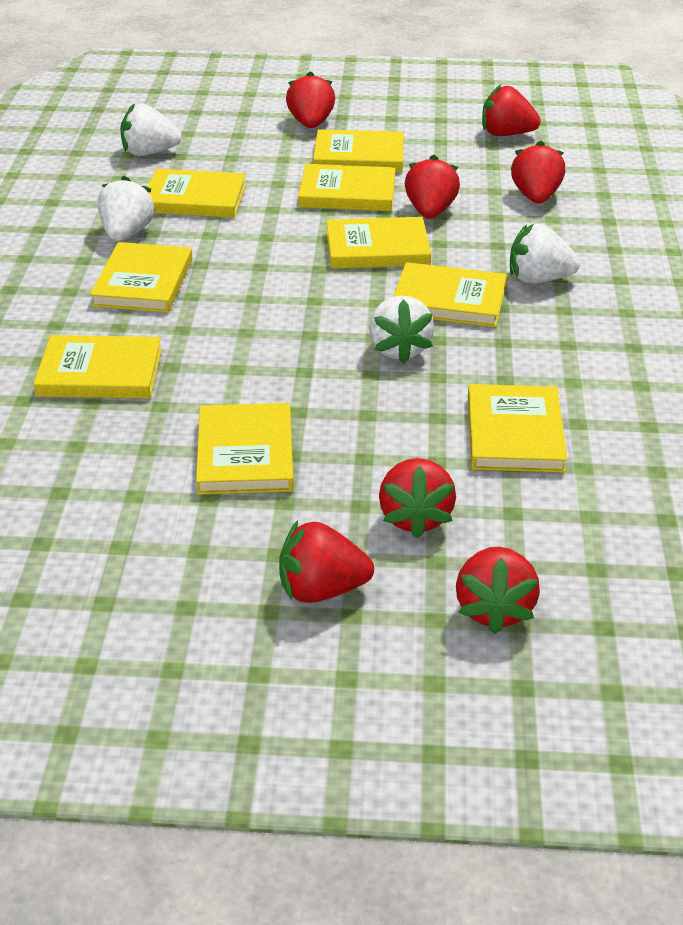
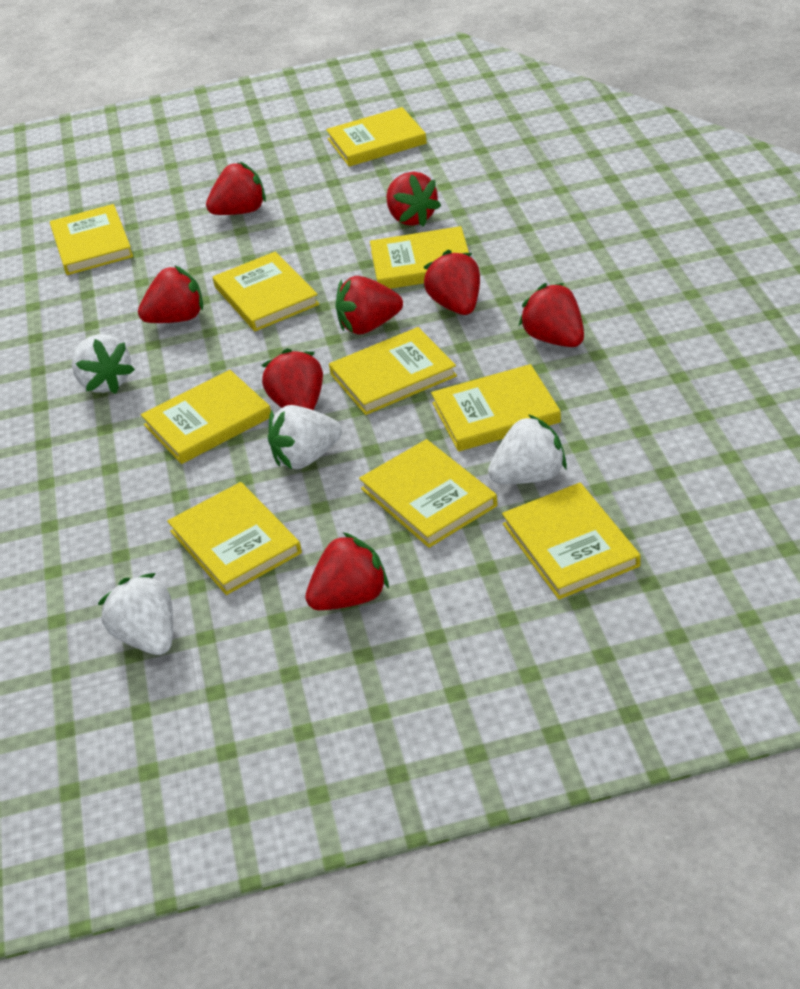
red strawberry: [279,520,374,603] [286,71,335,128] [379,458,456,539] [405,155,460,218] [456,547,540,634] [482,85,541,136] [511,141,565,203] = 7 -> [138,265,203,323] [206,162,266,215] [261,348,323,410] [305,532,389,610] [335,276,403,335] [386,172,441,227] [424,250,480,315] [519,283,584,347] = 8
yellow book: [33,335,162,399] [90,242,193,313] [148,169,246,218] [196,403,294,495] [298,164,396,211] [313,129,404,172] [326,217,431,269] [393,262,507,327] [468,384,568,473] = 9 -> [50,204,133,275] [141,370,271,464] [167,482,302,595] [213,252,319,331] [326,107,427,167] [329,327,457,415] [359,439,498,548] [370,226,469,289] [431,364,561,452] [502,483,641,600] = 10

